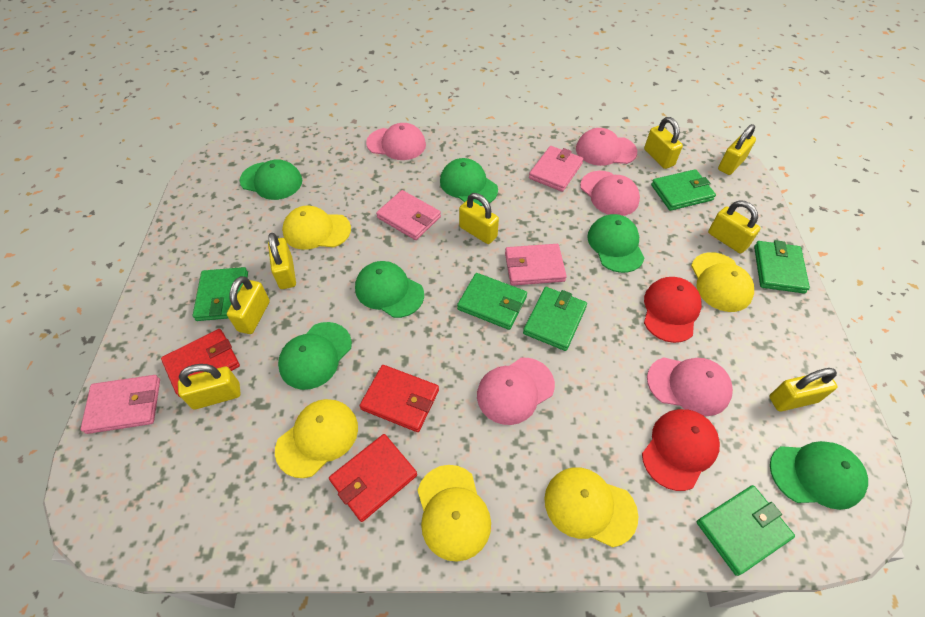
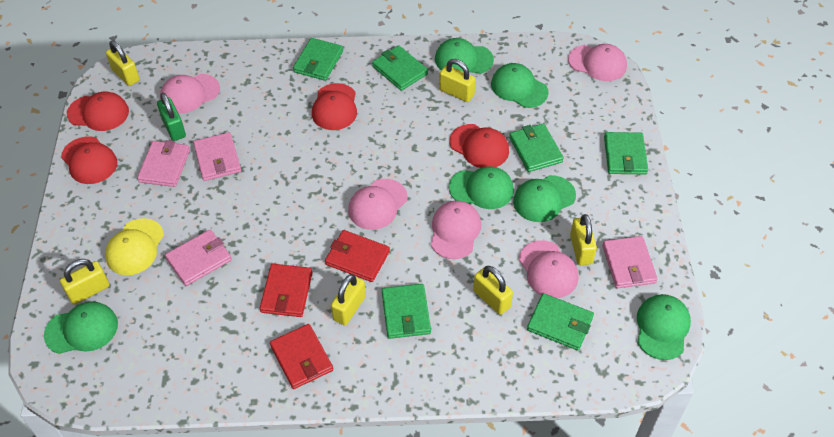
green padlock: none = 0 -> [157,93,186,141] = 1
red cap: [642,409,720,491] [644,277,702,343] = 2 -> [61,137,117,184] [67,91,129,131] [312,83,357,130] [449,124,509,168] = 4
yellow cap: [275,399,358,478] [282,205,351,250] [417,465,491,562] [544,467,638,547] [691,252,754,312] = 5 -> [105,218,164,275] = 1
yellow padlock: [178,364,241,409] [227,276,270,334] [268,233,296,289] [459,193,499,244] [644,117,683,169] [708,201,760,253] [718,124,756,175] [769,368,838,412] = 8 -> [60,259,109,305] [106,41,140,86] [331,274,366,325] [439,59,476,102] [473,266,513,315] [570,214,597,265] = 6

